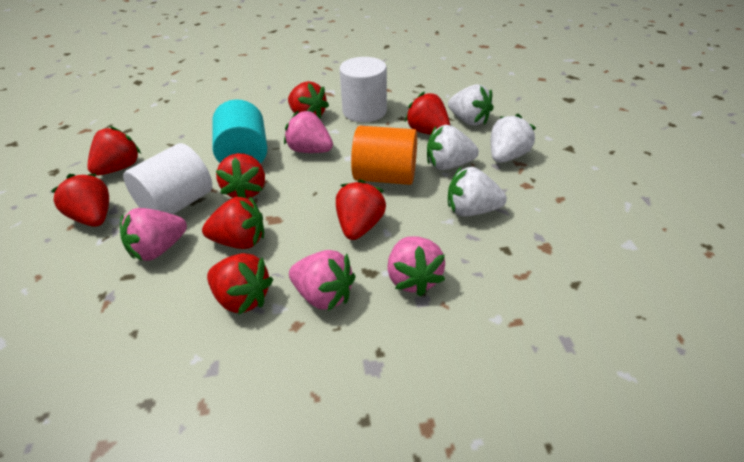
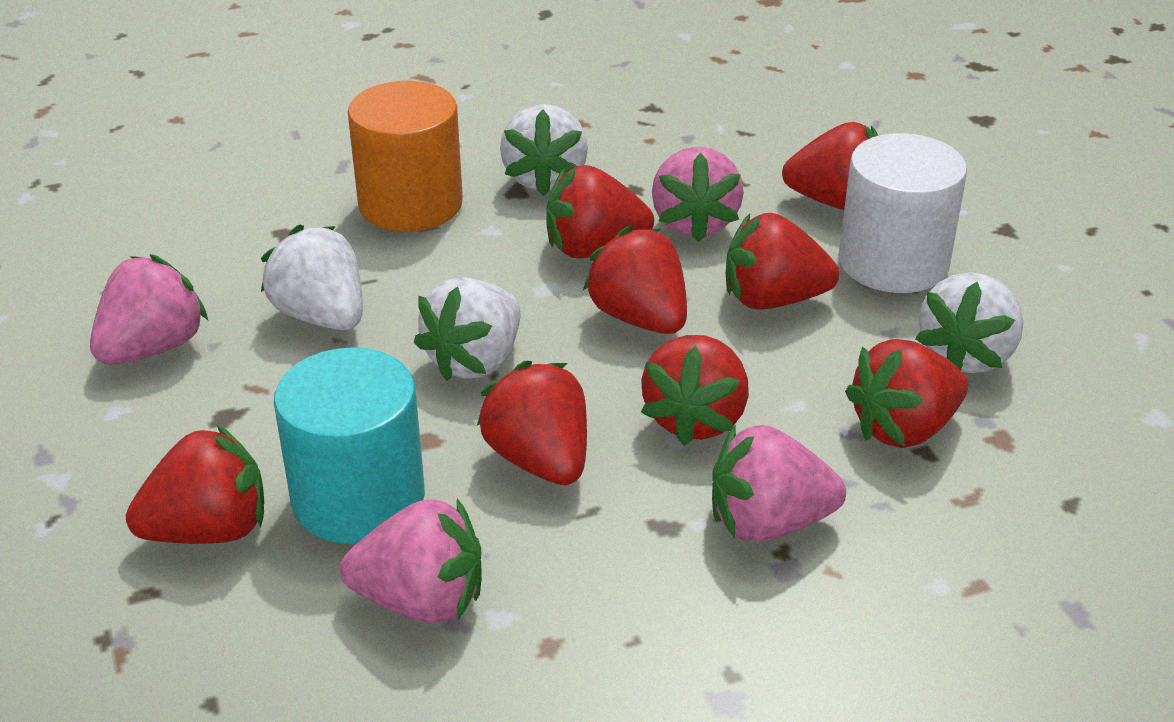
white cylinder: [123,143,212,214] [340,57,387,122] = 2 -> [838,133,967,293] = 1

